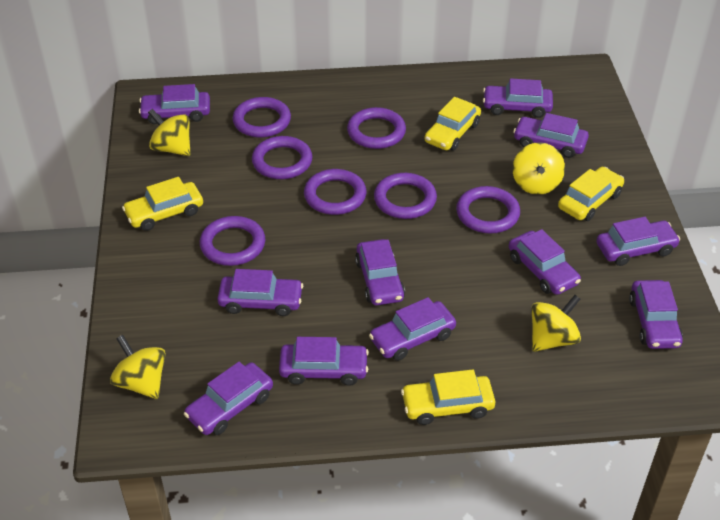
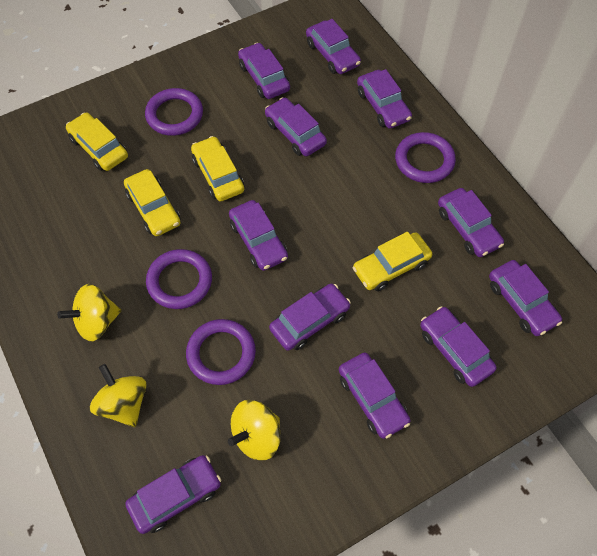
purple ring: [200,216,265,266] [233,97,291,138] [252,136,313,179] [304,169,366,215] [347,107,406,149] [374,173,437,219] [456,186,520,233] = 7 -> [145,88,203,136] [146,249,212,309] [186,319,256,385] [395,132,456,183] = 4
yellow spinning top: [110,335,166,399] [148,109,191,156] [512,142,565,195] [531,295,581,352] = 4 -> [57,284,121,342] [90,364,147,427] [228,400,281,461] = 3

